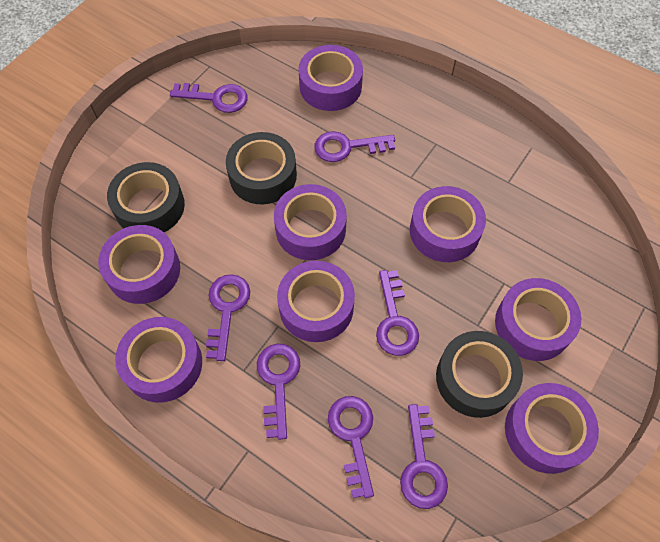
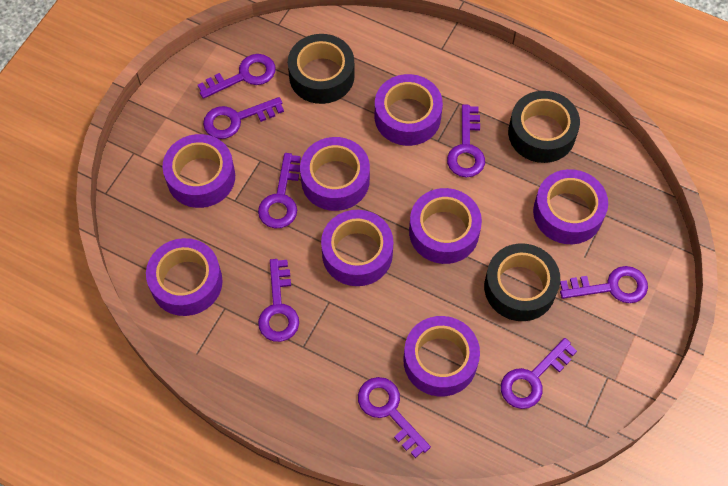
purple key: [170,83,248,113] [206,274,250,361] [257,343,300,440] [314,131,395,162] [328,396,374,498] [376,270,419,356] [400,404,448,509] = 7 -> [198,54,276,99] [203,97,284,139] [258,153,301,228] [258,259,299,342] [358,377,431,458] [447,105,485,177] [501,338,577,409] [560,266,648,303] = 8

